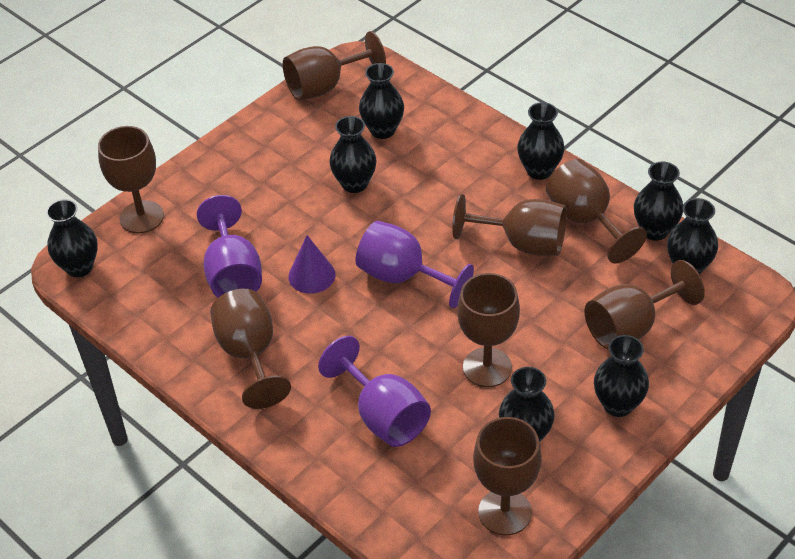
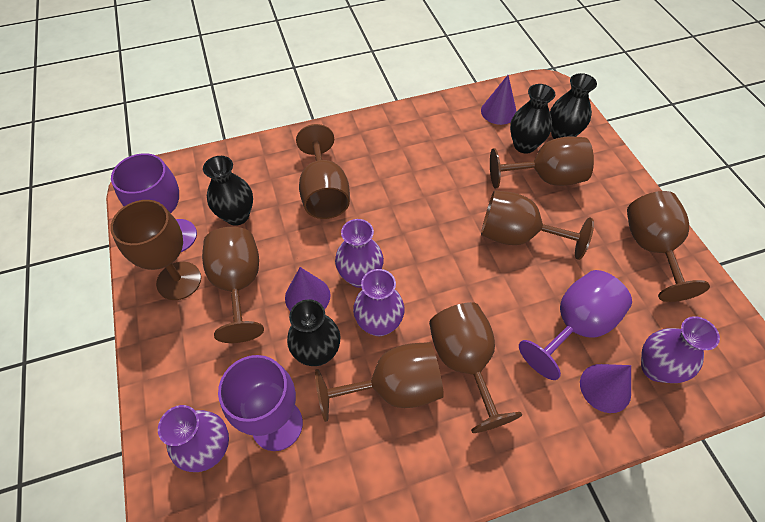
black vase: [46,199,98,277] [330,116,377,193] [359,63,404,139] [499,367,555,442] [517,102,564,180] [594,335,649,417] [634,162,683,241] [667,198,718,275] = 8 -> [203,156,253,226] [287,299,341,366] [510,84,555,154] [550,73,597,139] = 4
purple cone: [288,235,336,294] = 1 -> [285,267,330,311] [481,75,517,125] [580,364,631,413] = 3
purple vase: none = 0 -> [158,405,229,472] [335,219,384,288] [353,269,405,336] [641,316,720,383] = 4

